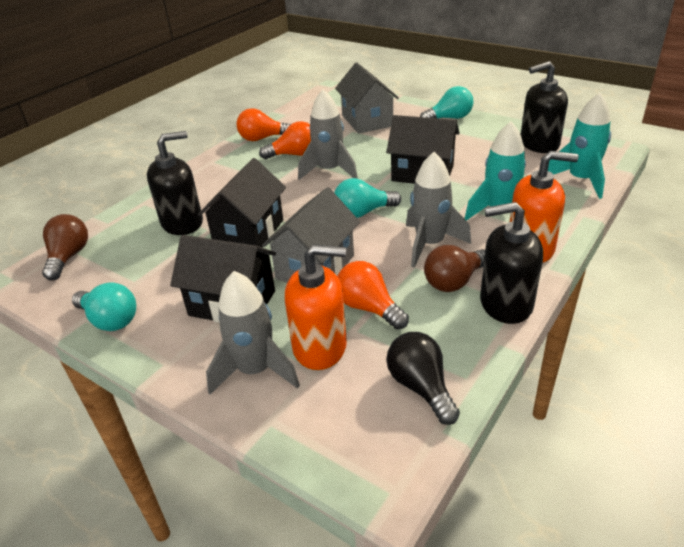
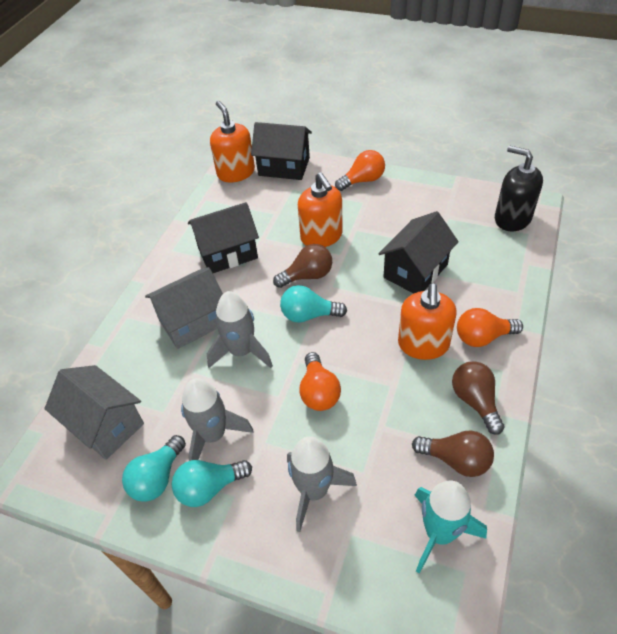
black light bulb: [387,332,460,425] = 1 -> none = 0
black soap dispenser: [147,131,203,235] [480,202,543,324] [521,61,568,153] = 3 -> [495,146,543,231] = 1
brown light bulb: [42,214,88,281] [424,245,485,292] = 2 -> [273,244,332,288] [412,430,494,477] [452,361,504,435] = 3
orange soap dispenser: [285,244,347,370] [510,151,579,262] = 2 -> [210,101,255,183] [298,172,343,247] [398,283,457,360] = 3
turquoise rocket: [465,122,526,221] [548,93,611,199] = 2 -> [415,481,487,574] = 1

